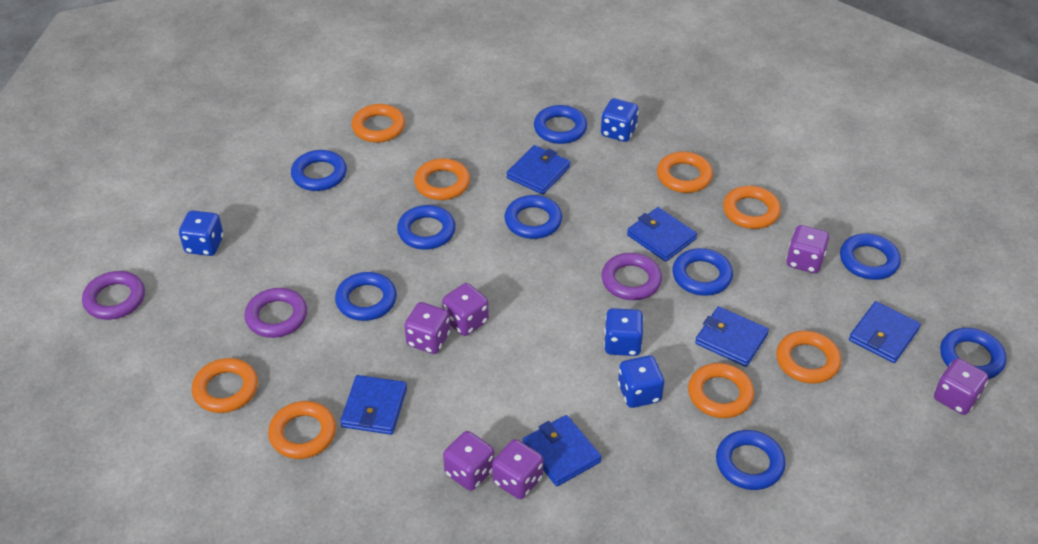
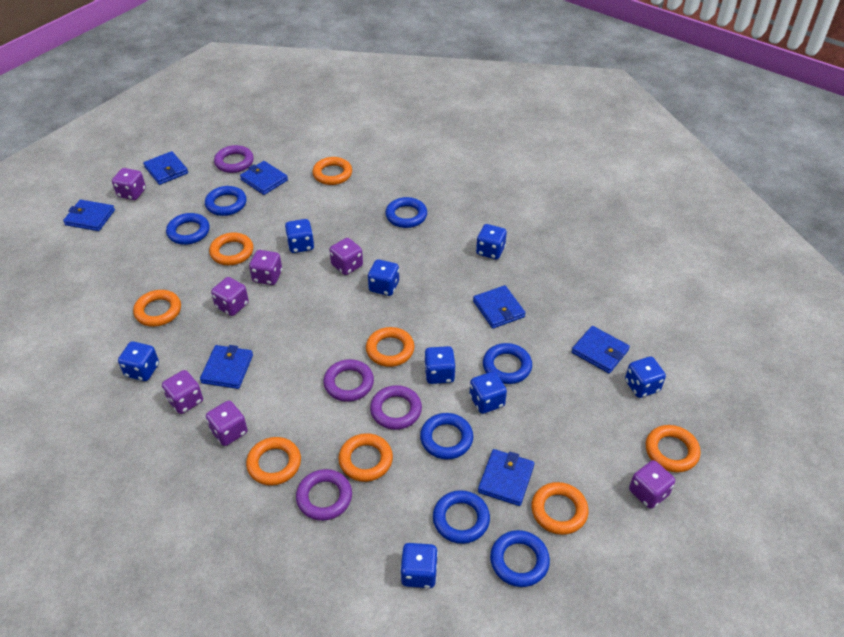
blue dice: [179,210,223,256] [601,98,639,142] [604,308,644,356] [618,355,664,408] = 4 -> [118,341,159,381] [285,219,314,253] [368,259,399,296] [400,543,438,588] [424,346,455,384] [470,371,507,414] [476,224,507,259] [625,357,666,398] = 8
blue ring: [291,150,347,191] [335,272,397,321] [397,205,455,250] [505,195,562,239] [534,105,587,144] [672,248,733,296] [716,430,786,490] [840,233,901,280] [940,328,1006,379] = 9 -> [166,213,210,245] [205,186,247,216] [385,197,427,228] [420,413,473,459] [433,490,490,544] [483,343,532,384] [490,530,550,587] = 7
blue wallet: [340,375,407,435] [507,145,570,195] [523,415,602,486] [627,207,697,262] [695,306,769,367] [849,301,921,363] = 6 -> [63,200,115,231] [143,151,188,185] [200,345,253,389] [240,161,288,195] [473,285,526,328] [478,449,534,506] [571,326,630,373] = 7
purple dice: [404,302,450,354] [442,283,489,336] [443,431,494,491] [492,439,543,499] [786,225,829,273] [934,358,988,415] = 6 -> [112,168,146,200] [162,370,203,414] [206,401,248,446] [211,277,249,316] [249,250,282,285] [329,238,363,275] [629,460,675,509] = 7
purple ring: [82,271,145,320] [245,288,307,338] [602,253,662,300] = 3 -> [214,145,254,173] [296,469,352,521] [323,359,374,402] [370,385,422,430] = 4

